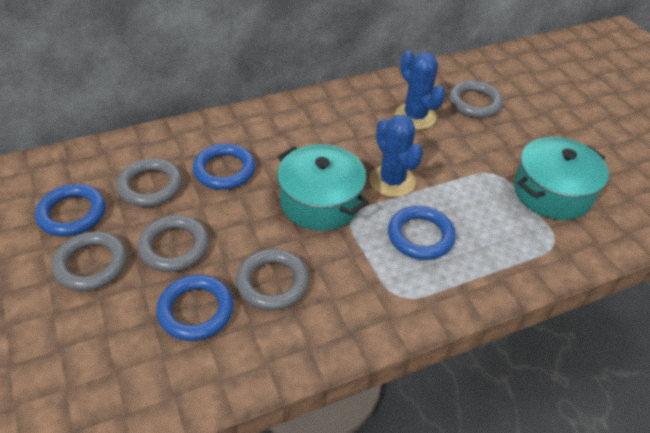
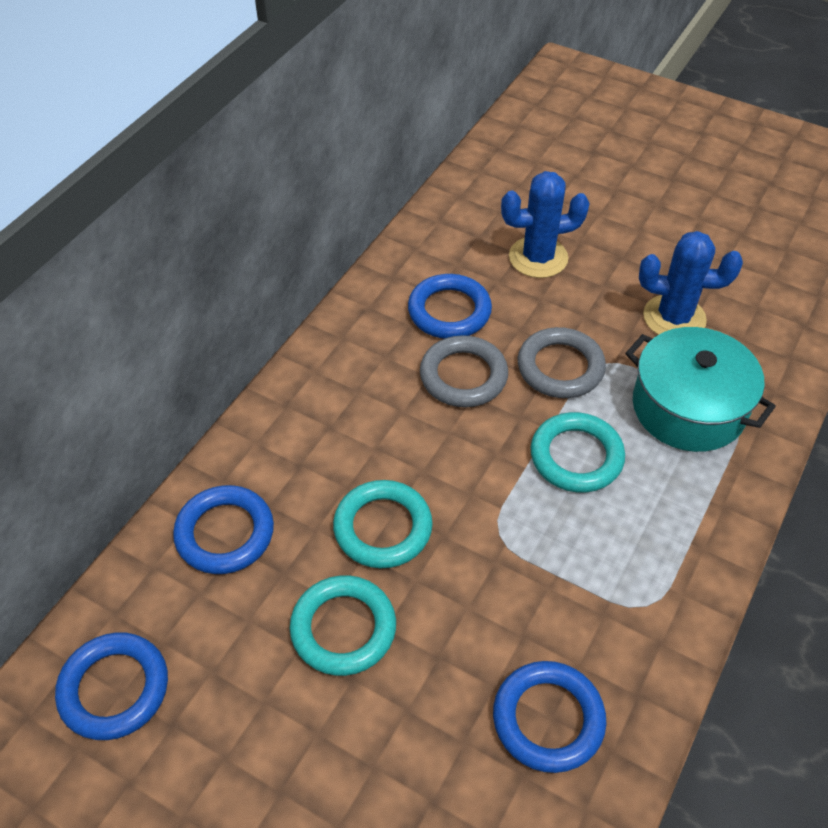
grey ring: [52,231,127,291] [116,158,182,207] [138,215,209,272] [236,249,309,311] [448,81,503,118] = 5 -> [420,335,508,407] [518,327,606,398] = 2
turquoise pot: [277,144,369,231] [514,137,609,220] = 2 -> [626,327,776,452] = 1
turquoise ring: none = 0 -> [290,575,396,676] [333,480,433,568] [530,412,625,493] = 3

